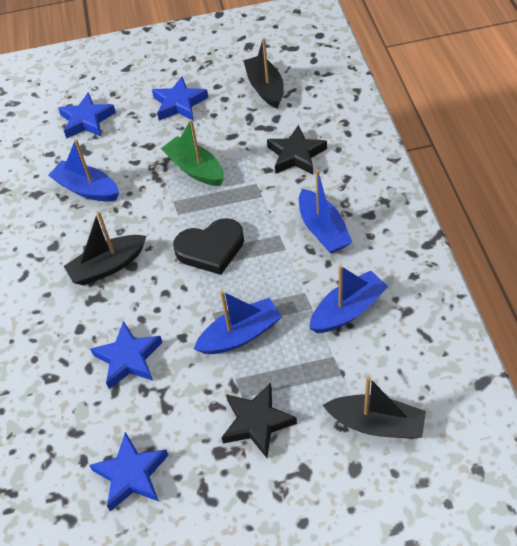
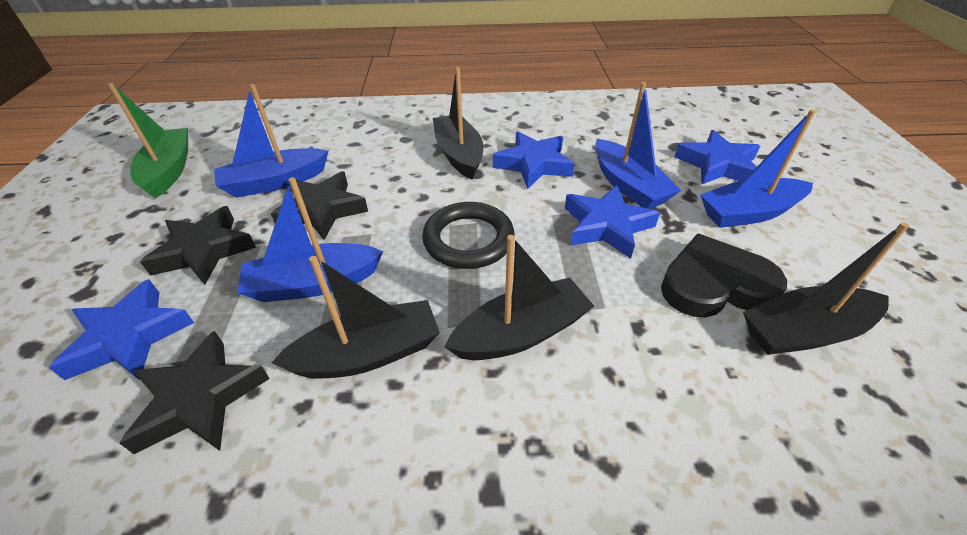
black boat: [64,211,146,285] [243,38,284,109] [323,376,426,439] = 3 -> [271,256,440,379] [433,67,483,179] [444,235,594,360] [743,222,909,355] = 4
black ring: none = 0 -> [422,202,515,269] = 1
black star: [222,383,297,458] [267,125,327,175] = 2 -> [119,331,270,454] [140,206,256,285] [271,171,368,240] = 3

